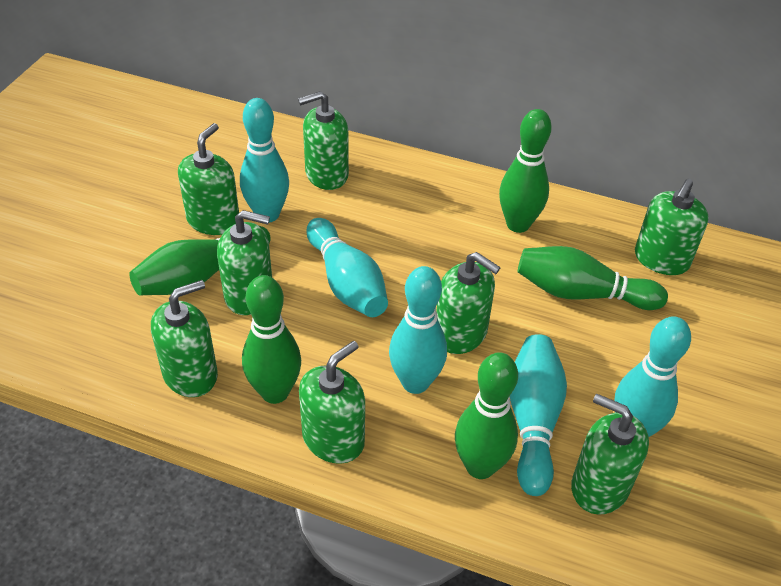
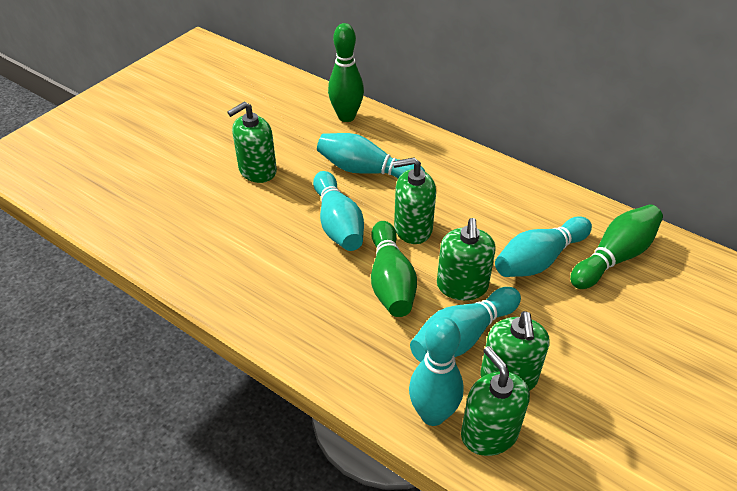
green bowling pin: [129,226,271,295] [242,275,301,404] [455,352,518,479] [499,109,552,233] [518,246,668,310] = 5 -> [328,23,364,122] [371,221,417,317] [570,205,663,289] = 3
green soap dispenser: [151,280,218,397] [178,123,239,235] [217,210,272,315] [298,91,349,190] [299,341,365,464] [436,252,500,354] [571,394,649,514] [635,179,709,275] = 8 -> [227,102,277,183] [393,158,436,244] [437,218,496,300] [461,346,530,456] [481,311,550,391] = 5

